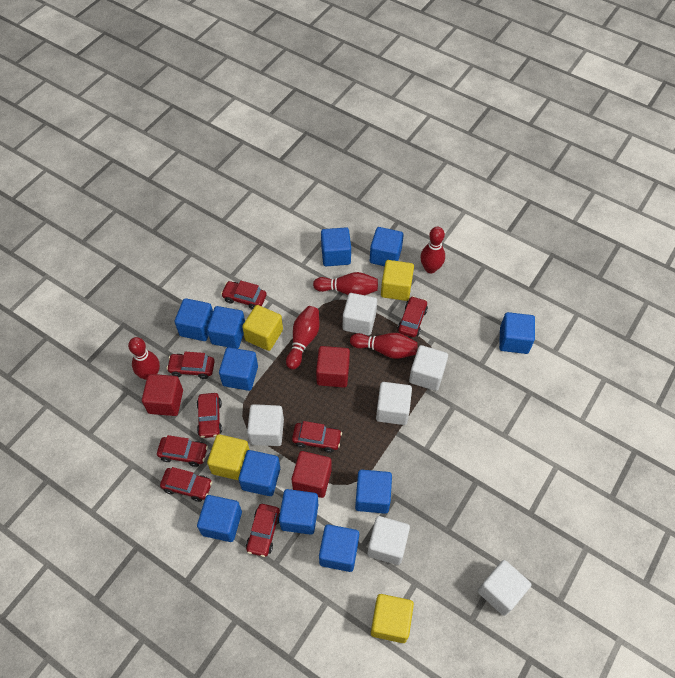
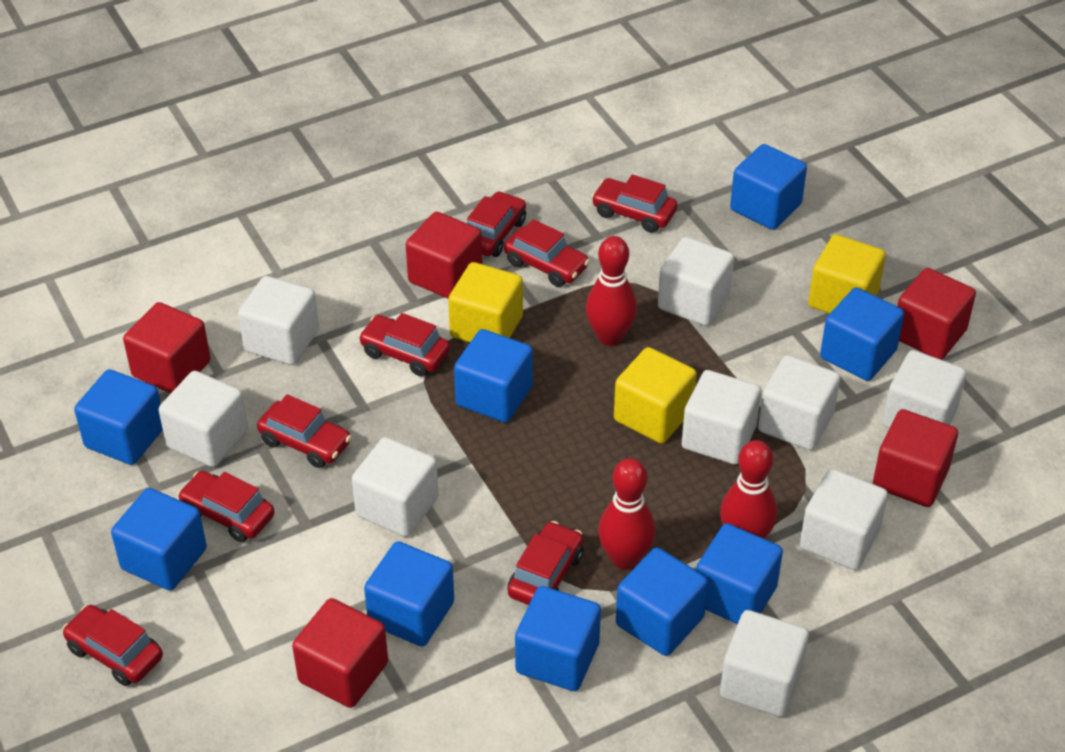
blue cube: [175,298,213,341] [197,495,242,542] [207,306,245,349] [219,347,258,391] [239,450,280,496] [279,489,318,535] [319,524,359,572] [321,227,351,266] [355,470,392,514] [370,227,404,266] [499,312,535,354] = 11 -> [74,369,163,465] [111,488,207,590] [364,541,454,646] [454,329,533,423] [515,586,601,691] [616,548,708,656] [696,523,783,624] [730,144,807,230] [820,287,904,381] = 9
red bowling pin: [128,337,160,380] [286,306,319,369] [313,272,378,295] [350,333,418,359] [420,227,445,273] = 5 -> [586,236,637,346] [598,458,656,570] [720,440,777,539] = 3
red cube: [142,374,183,416] [292,451,332,498] [316,346,350,388] = 3 -> [123,302,210,393] [292,598,388,708] [406,212,482,299] [873,409,958,507] [897,268,976,360] = 5
white cube: [247,404,284,446] [343,293,377,335] [367,516,410,565] [376,382,412,425] [409,345,448,391] [478,560,531,616] = 6 -> [159,371,248,467] [238,276,319,365] [352,437,439,537] [658,237,734,326] [682,370,761,465] [720,610,809,717] [758,355,840,450] [800,469,888,570] [883,350,966,428] = 9
yellow cube: [207,434,250,481] [242,305,283,351] [371,594,414,643] [381,260,414,301] = 4 -> [448,262,523,342] [614,347,697,444] [808,234,886,314] = 3

